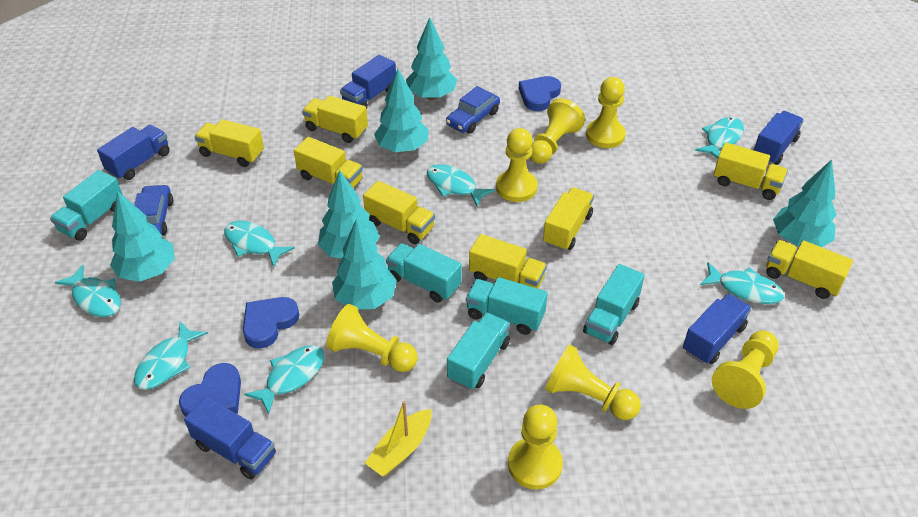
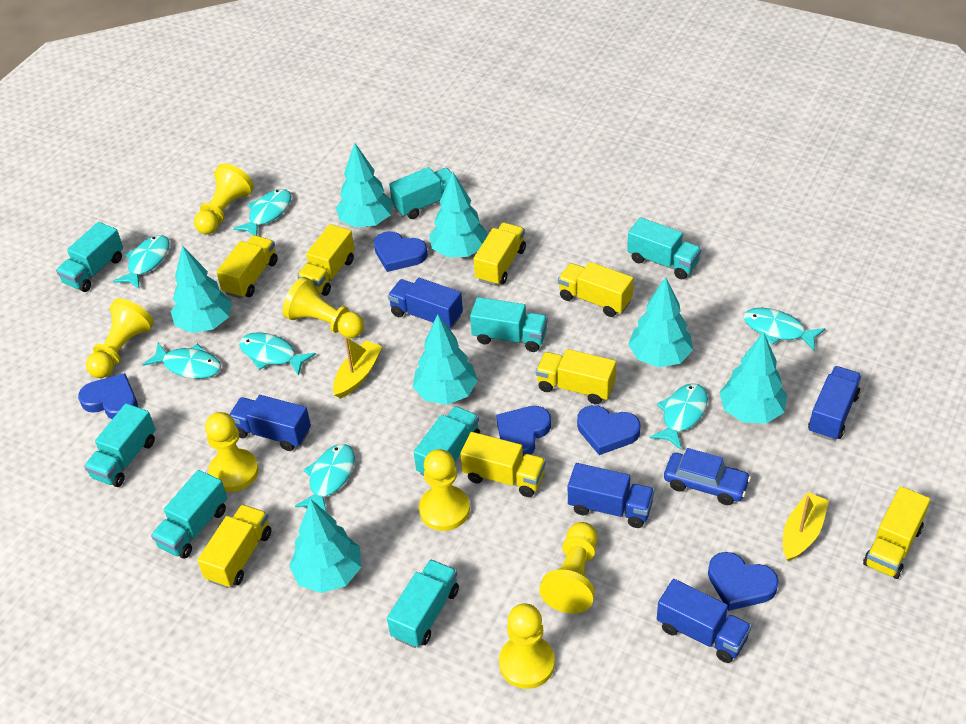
blue car: [134,184,173,236] [446,86,500,134] = 2 -> [664,448,751,505] = 1
blue heart: [179,363,241,417] [243,297,299,349] [519,76,561,111] = 3 -> [78,373,138,419] [374,231,428,272] [496,406,551,456] [577,405,641,455] [708,552,779,611] = 5
turquoise tree: [110,191,175,282] [318,170,380,258] [332,219,397,309] [374,69,428,152] [406,17,457,100] [773,160,837,247] = 6 -> [171,245,232,333] [289,499,361,593] [336,143,393,228] [413,314,478,405] [429,172,488,257] [628,277,693,367] [719,332,787,424] = 7
turquoise truck: [50,170,123,241] [386,243,462,303] [447,312,510,390] [466,277,548,335] [583,264,645,345] = 5 -> [56,222,123,292] [84,403,156,487] [151,470,227,559] [387,559,459,648] [389,167,452,219] [414,406,480,476] [470,297,548,352] [627,217,701,279] = 8
yellow boat: [365,401,431,477] = 1 -> [333,336,383,399] [783,492,829,562] = 2

